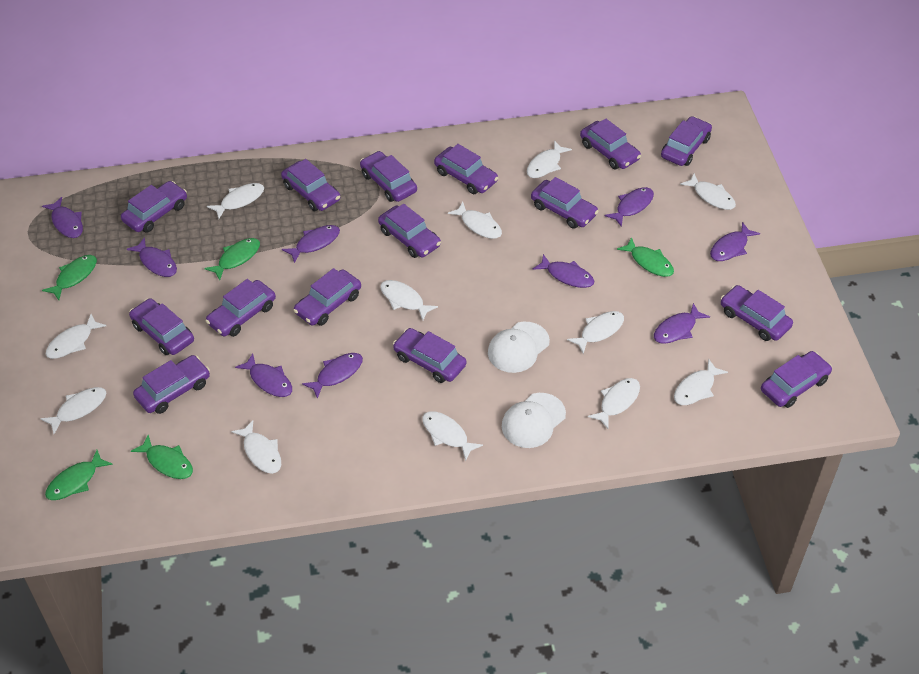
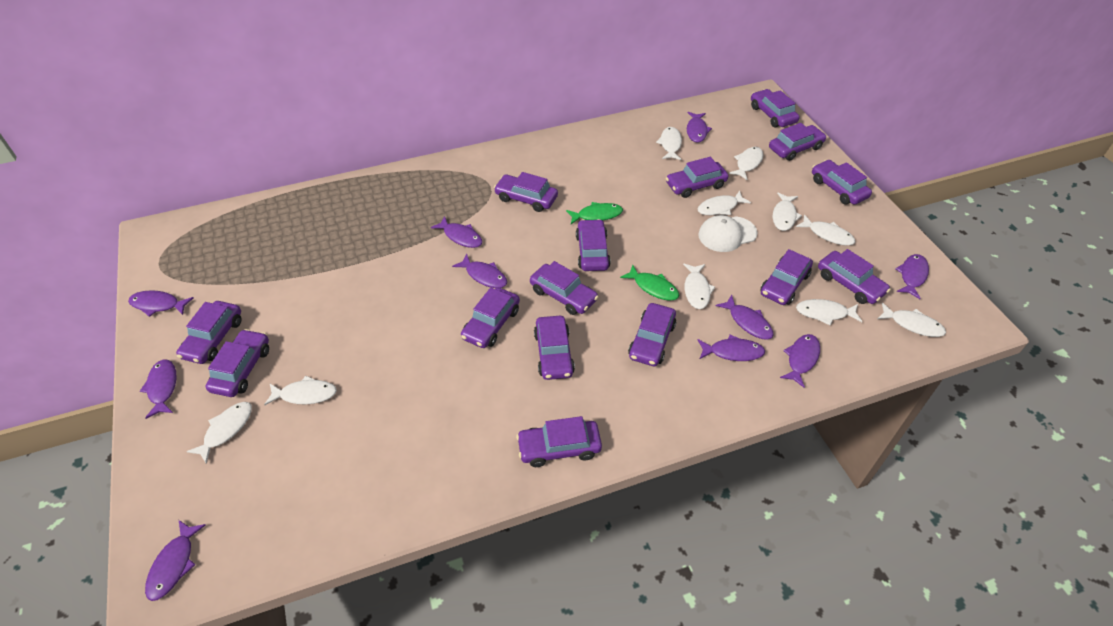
green fish: [42,255,97,300] [45,450,113,500] [131,435,193,479] [204,238,260,280] [617,237,674,277] = 5 -> [566,202,623,224] [620,265,679,301] = 2
purple fish: [42,197,83,238] [127,237,177,277] [235,353,292,397] [282,225,340,263] [302,353,363,399] [533,254,594,288] [604,187,654,227] [654,303,710,344] [710,222,760,261] = 9 -> [128,290,194,317] [140,360,176,419] [145,520,206,601] [431,216,482,248] [452,254,507,288] [687,112,712,143] [698,335,765,361] [716,295,773,340] [780,334,820,388] [896,254,929,299] = 10
white cap: [488,322,550,373] [502,393,566,448] = 2 -> [698,215,757,252] = 1
white fish: [40,387,106,434] [46,314,106,359] [207,183,264,218] [231,420,281,474] [380,280,438,320] [422,411,483,461] [448,202,502,239] [527,140,572,178] [567,311,624,354] [588,378,640,429] [674,359,728,405] [680,173,736,210] = 12 -> [186,402,252,464] [264,376,337,405] [656,127,682,160] [683,264,715,309] [698,191,751,215] [729,147,763,180] [773,192,802,231] [796,214,855,246] [796,299,862,326] [877,303,946,337] = 10

